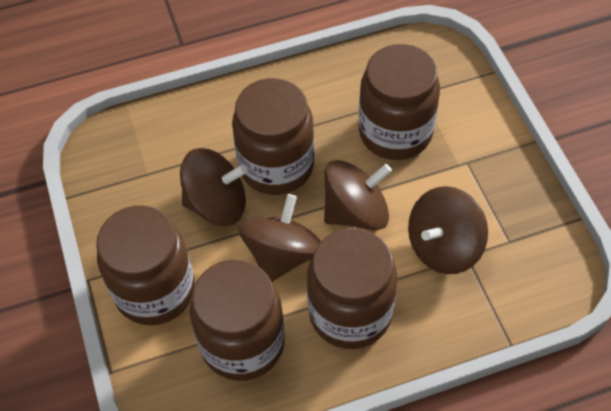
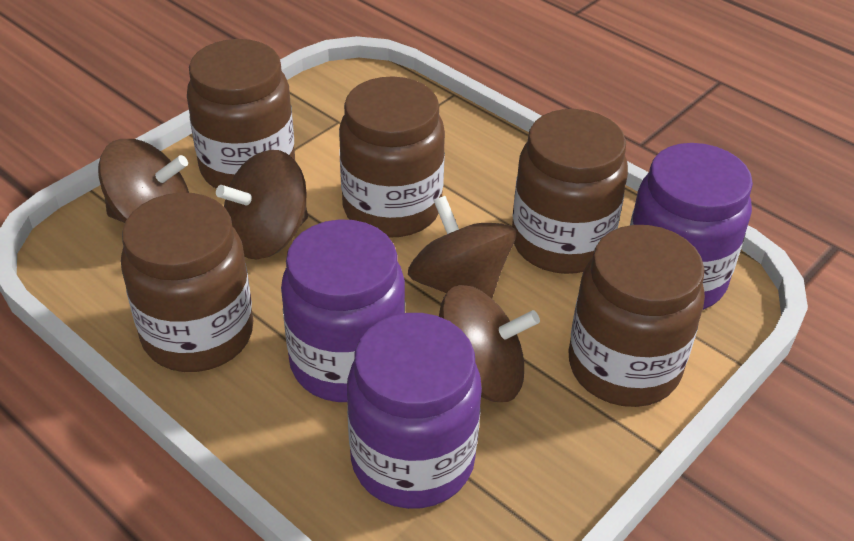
purple jar: none = 0 -> [281,219,405,402] [347,313,482,509] [630,143,753,310] = 3

